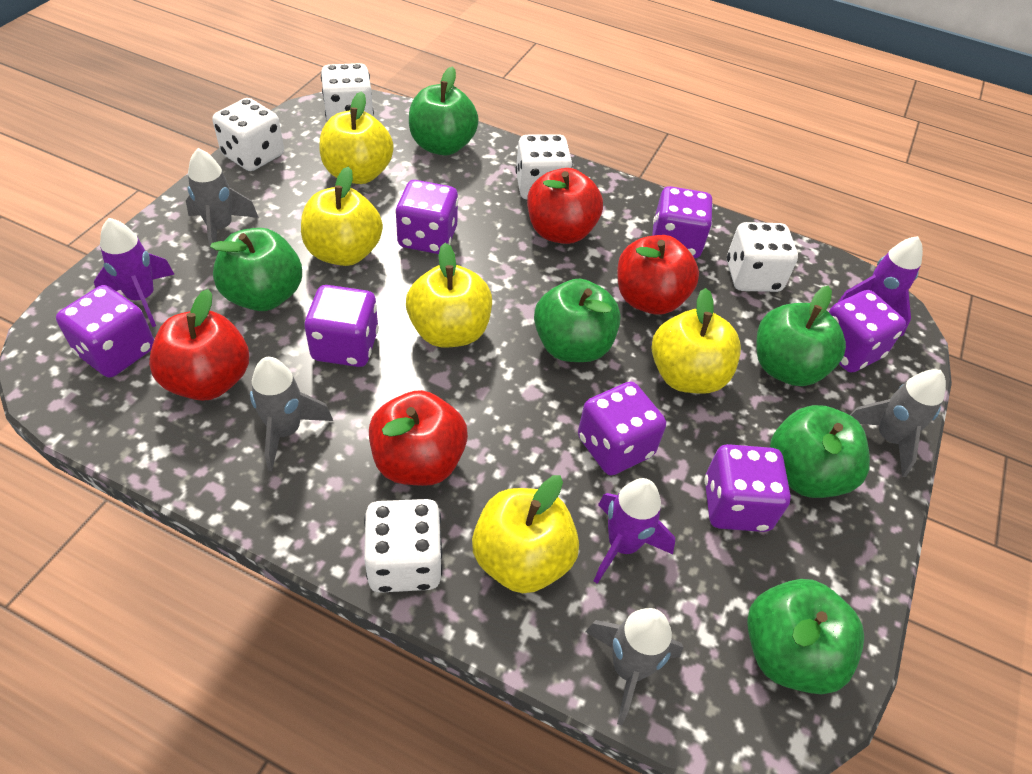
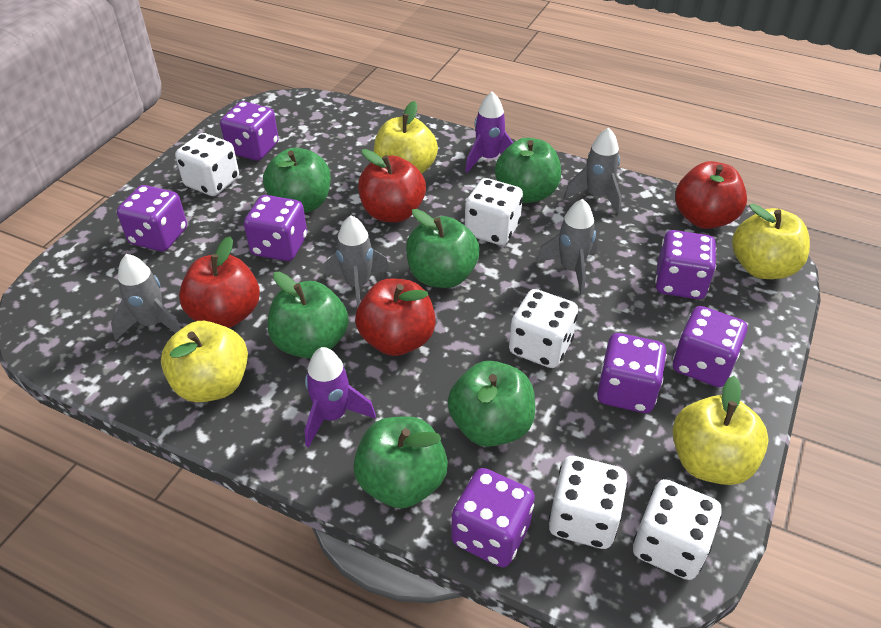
purple rocket: [94,218,174,327] [594,478,675,584] [837,236,923,336] = 3 -> [305,347,376,448] [465,92,513,173] = 2
yellow apple: [301,167,383,266] [319,91,394,184] [406,243,492,348] [472,475,579,593] [652,288,741,394] = 5 -> [161,321,248,402] [374,101,438,174] [673,376,769,485] [732,203,810,279] = 4

